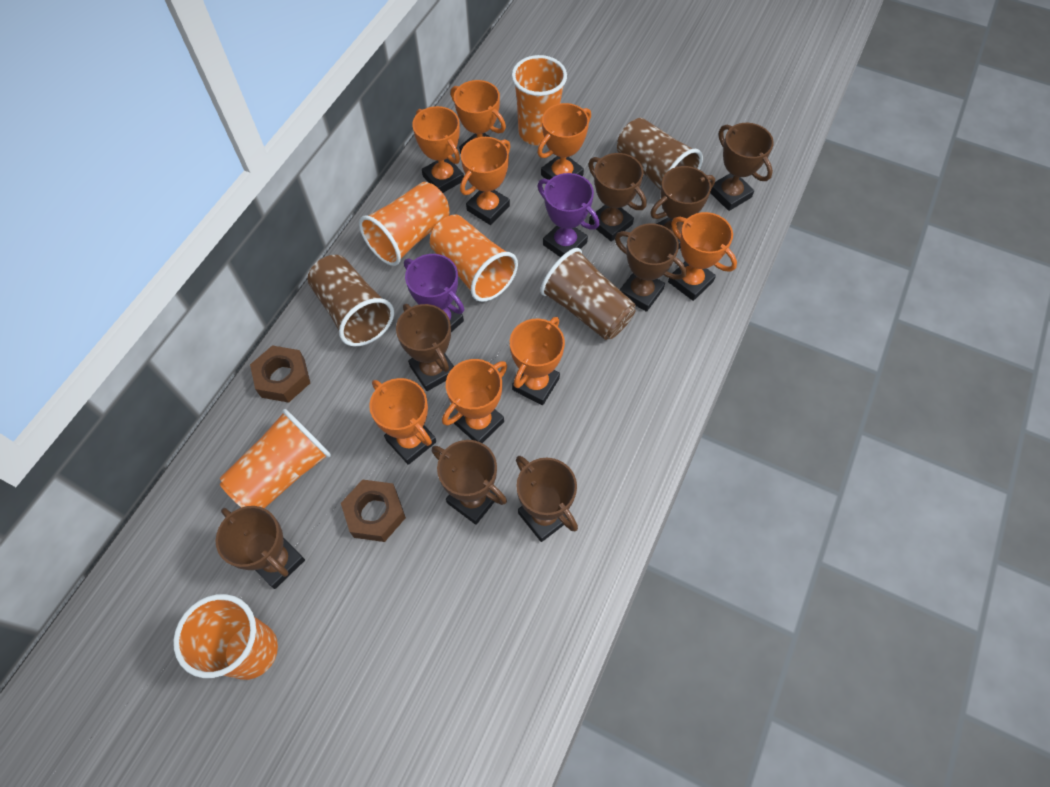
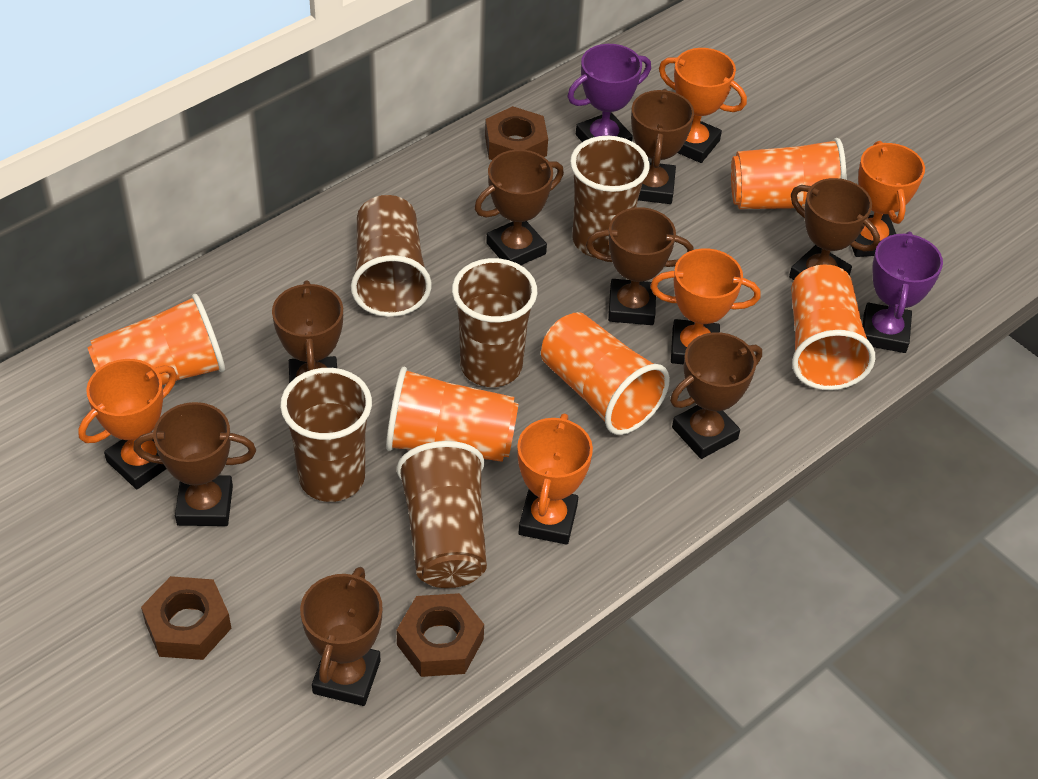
brown cup: [308,255,394,347] [540,248,636,340] [617,118,703,190] = 3 -> [280,368,372,502] [351,195,431,317] [397,441,487,588] [452,258,537,387] [570,136,650,258] = 5
brown nut: [250,345,310,403] [341,479,406,542] = 2 -> [141,576,231,660] [396,593,484,677] [485,106,548,160] = 3
orange trophy: [369,378,436,465] [412,106,464,193] [442,359,507,443] [450,80,506,154] [460,137,511,225] [510,317,565,405] [537,103,591,180] [668,212,737,301] = 8 -> [78,359,177,489] [517,414,593,545] [650,248,761,365] [659,48,747,163] [852,141,925,257] = 5

